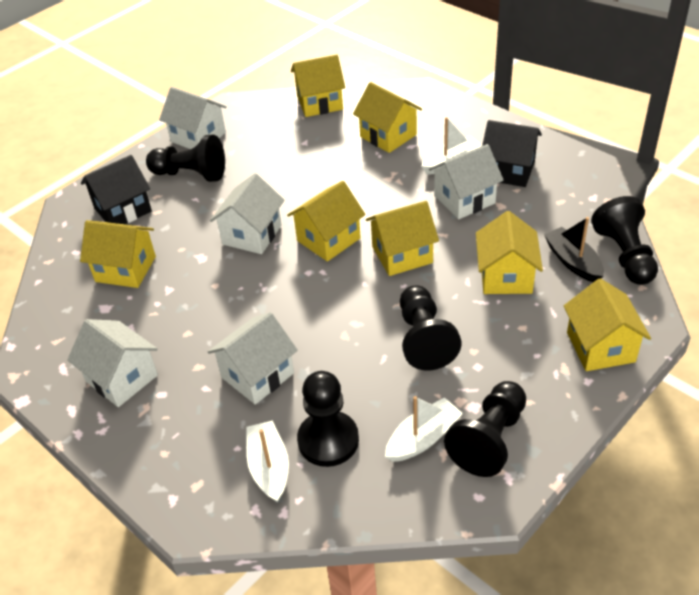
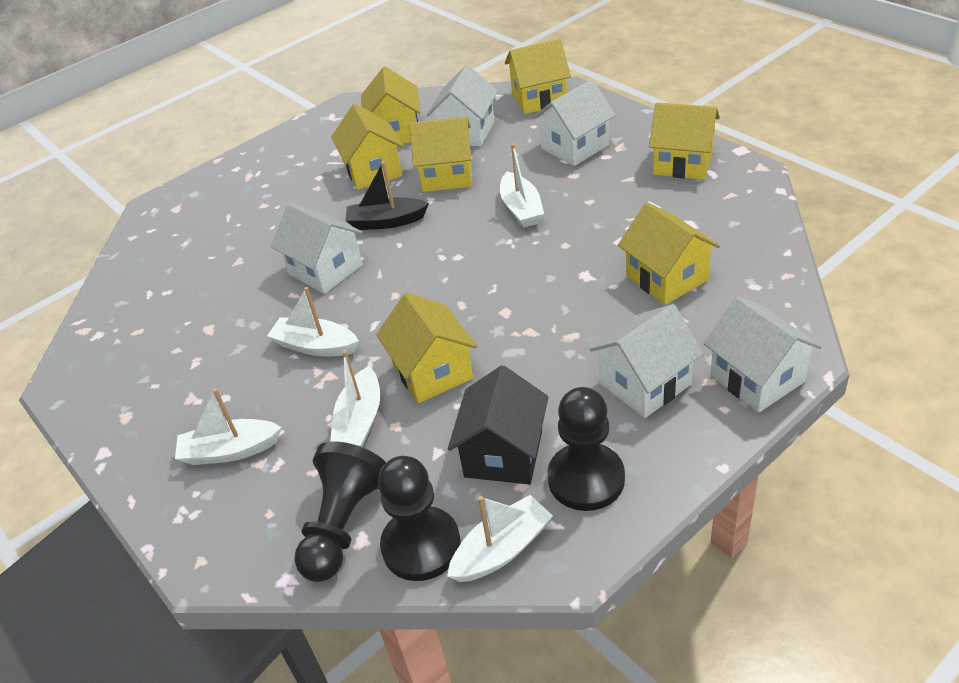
black house: [81,155,152,224] [482,120,542,187] = 2 -> [448,365,549,484] = 1
black pawn: [146,135,225,182] [297,371,359,467] [400,285,461,370] [444,381,526,477] [591,196,658,285] = 5 -> [294,441,386,582] [378,456,461,581] [547,387,625,511] = 3
white boat: [246,421,289,503] [385,396,463,462] [421,117,482,174] = 3 -> [175,388,282,465] [267,287,359,357] [330,350,380,447] [447,495,553,582] [500,143,544,227] = 5

